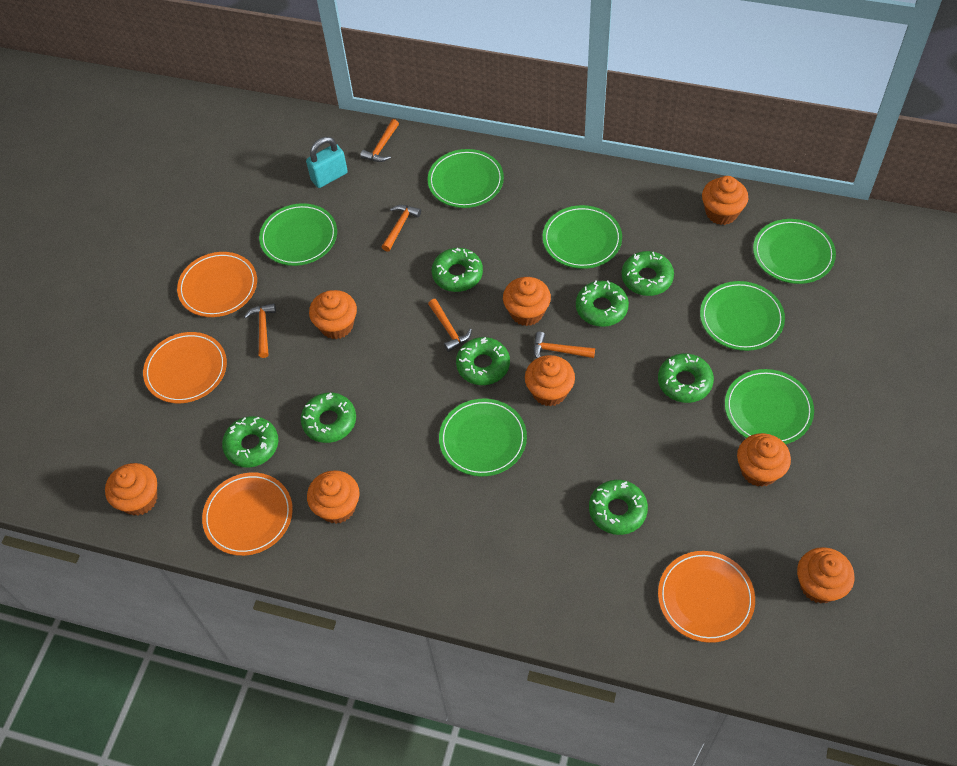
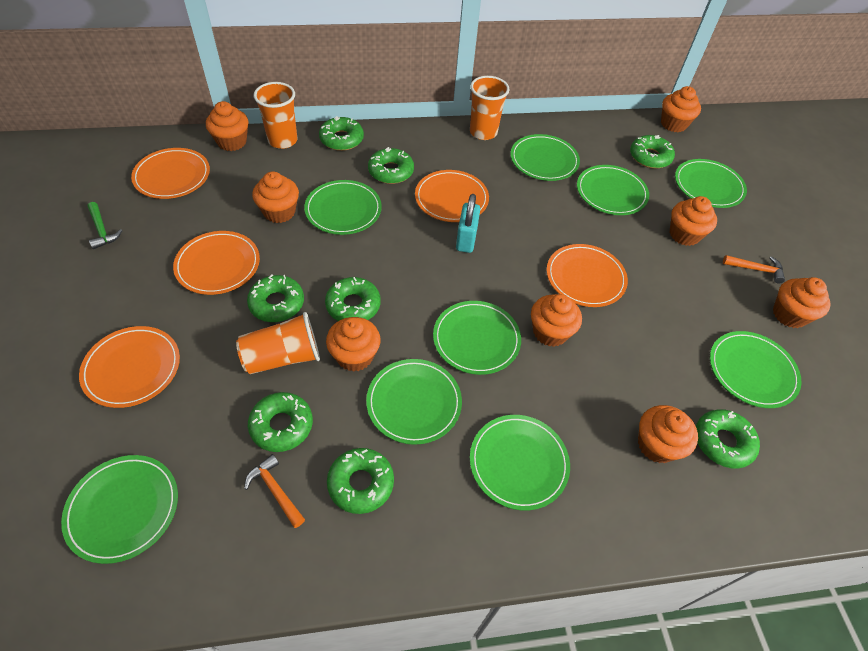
green hammer: none = 0 -> [88,202,123,249] = 1
green plate: [259,203,337,266] [428,149,504,208] [439,398,527,476] [543,205,622,269] [700,281,785,351] [725,369,814,444] [753,219,836,284] = 7 -> [61,455,178,564] [304,180,382,235] [366,359,462,445] [433,301,521,375] [470,415,570,511] [510,134,580,181] [577,165,649,215] [675,159,747,208] [710,331,801,408] = 9
orange cup: none = 0 -> [236,312,320,374] [254,82,297,149] [470,76,509,140] = 3
orange hammer: [244,303,276,358] [360,119,399,162] [382,205,421,252] [428,299,472,352] [533,331,595,358] = 5 -> [244,454,305,528] [723,255,785,283] = 2
orange plate: [143,332,227,403] [177,252,257,317] [202,472,293,556] [658,551,755,643] = 4 -> [79,326,180,408] [131,148,210,199] [173,231,260,295] [415,170,489,222] [547,244,628,307] = 5

